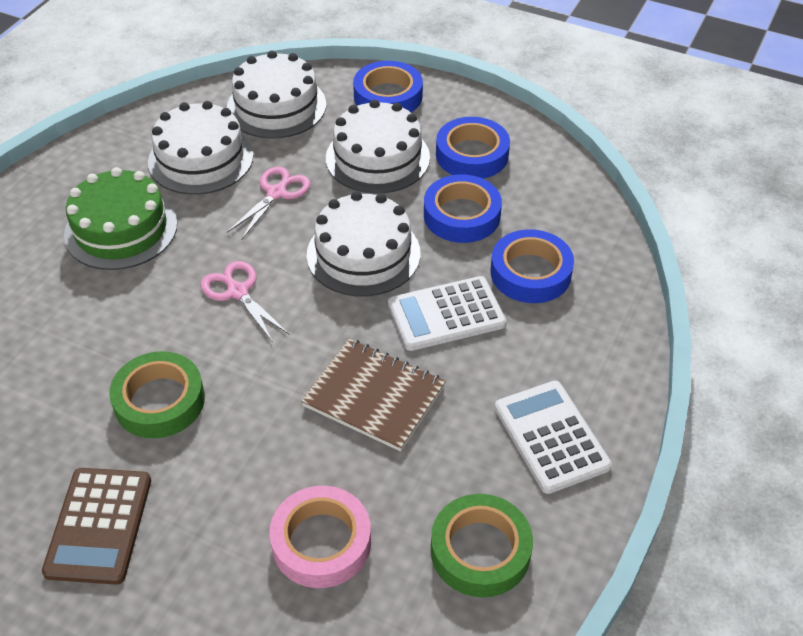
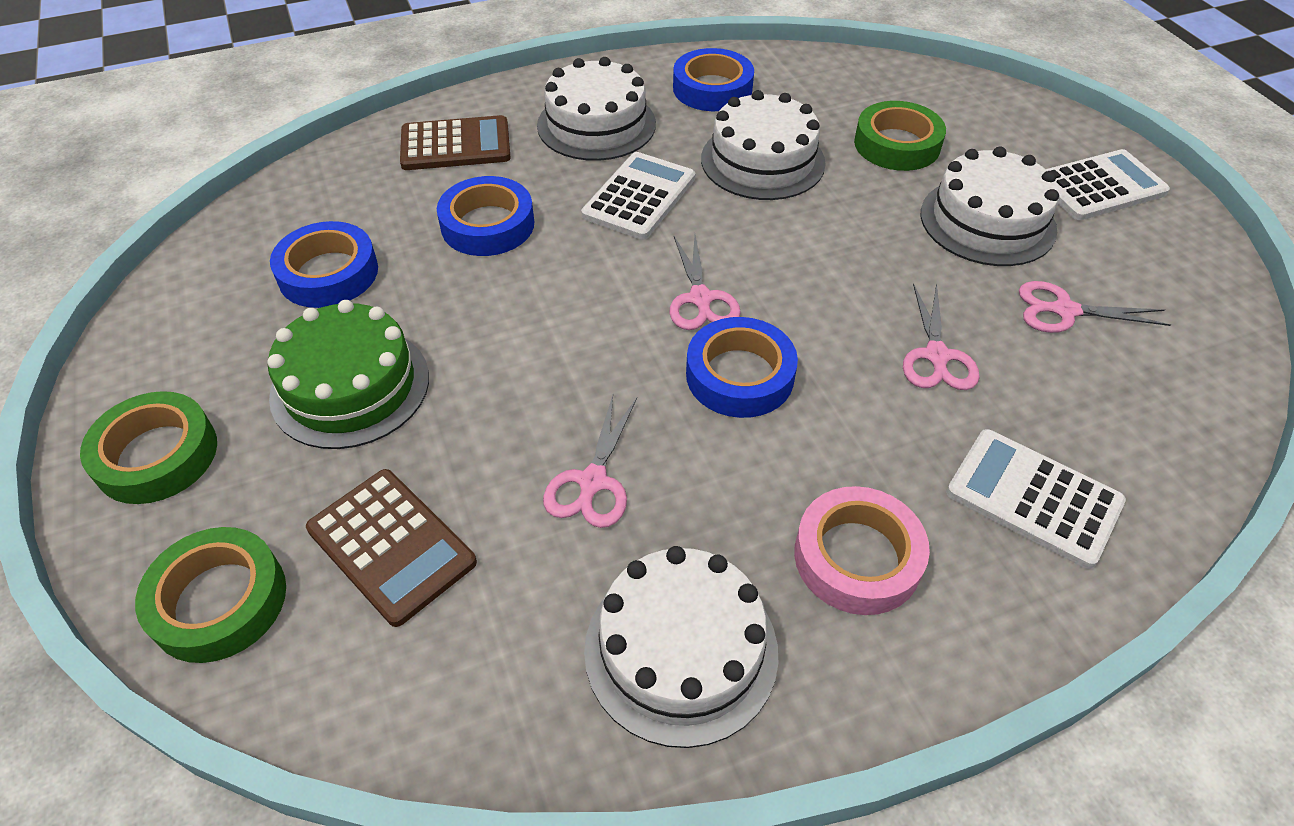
brown calculator: [42,468,151,585] = 1 -> [306,469,477,627] [400,115,511,170] = 2
brown notebook: [301,339,446,451] = 1 -> none = 0
green tape: [109,351,205,438] [431,494,533,597] = 2 -> [80,391,217,504] [135,527,286,663] [854,101,946,171] = 3
pink scissors: [200,261,290,342] [227,167,311,240] = 2 -> [543,395,637,528] [670,235,741,330] [903,283,980,390] [1019,281,1171,333] = 4
white calculator: [388,276,506,351] [495,381,612,494] = 2 -> [581,152,695,240] [946,429,1126,569] [1046,149,1170,220] = 3

